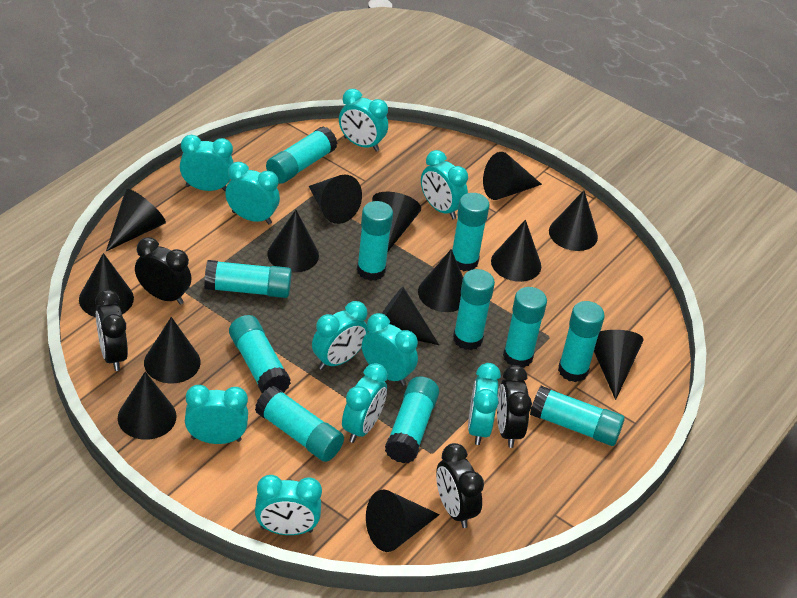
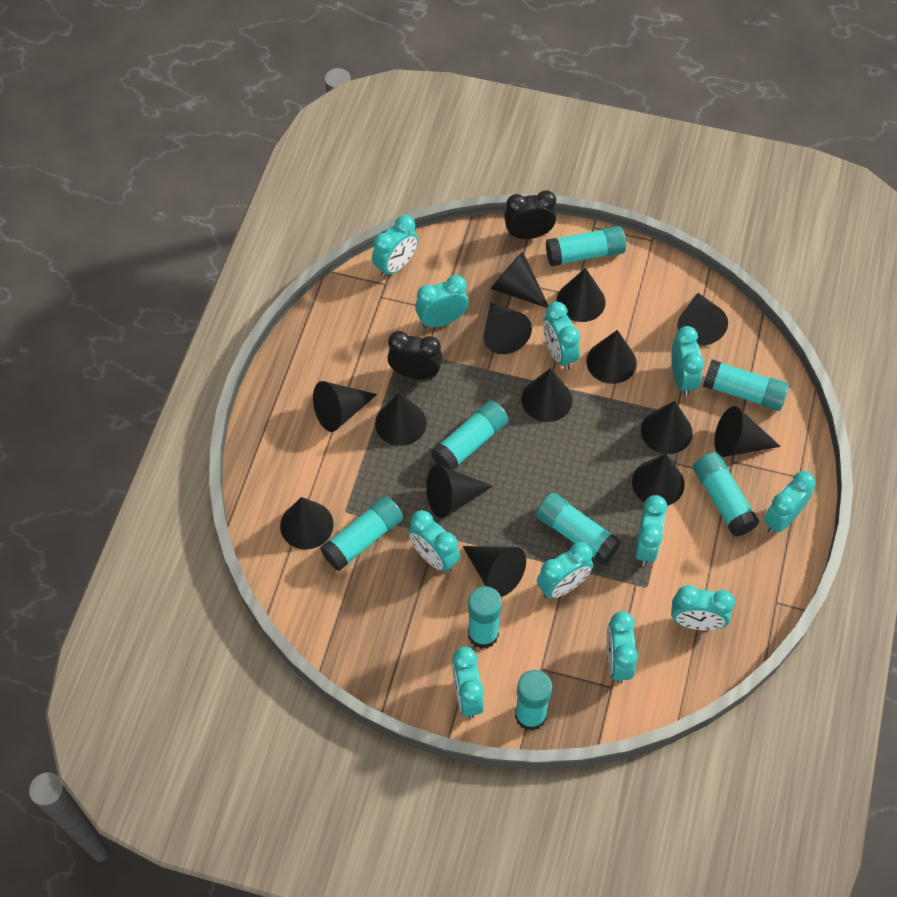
black clock: [95,290,128,371] [135,237,192,305] [436,443,484,528] [497,365,532,448] = 4 -> [387,331,442,379] [504,190,556,239] = 2
turquoise clock: [180,135,234,191] [185,385,248,444] [225,162,280,224] [255,475,322,535] [312,301,368,370] [339,89,388,152] [342,363,388,443] [362,313,418,386] [421,150,468,219] [468,363,501,445] = 10 -> [372,215,418,278] [408,510,460,573] [415,275,469,328] [452,647,484,719] [537,542,593,599] [543,302,580,370] [606,611,638,684] [635,495,667,566] [671,326,704,396] [671,585,735,630] [764,471,816,534] = 11
turquoise glue stick: [204,260,292,298] [229,315,291,393] [255,386,344,462] [266,126,337,184] [357,201,393,281] [385,376,439,463] [452,193,490,271] [453,269,495,350] [503,287,547,368] [530,386,625,446] [558,301,605,382] = 11 -> [320,496,403,571] [431,400,509,470] [468,586,502,649] [515,670,552,731] [536,493,621,565] [546,226,626,266] [693,452,760,537] [703,359,789,411] = 8

